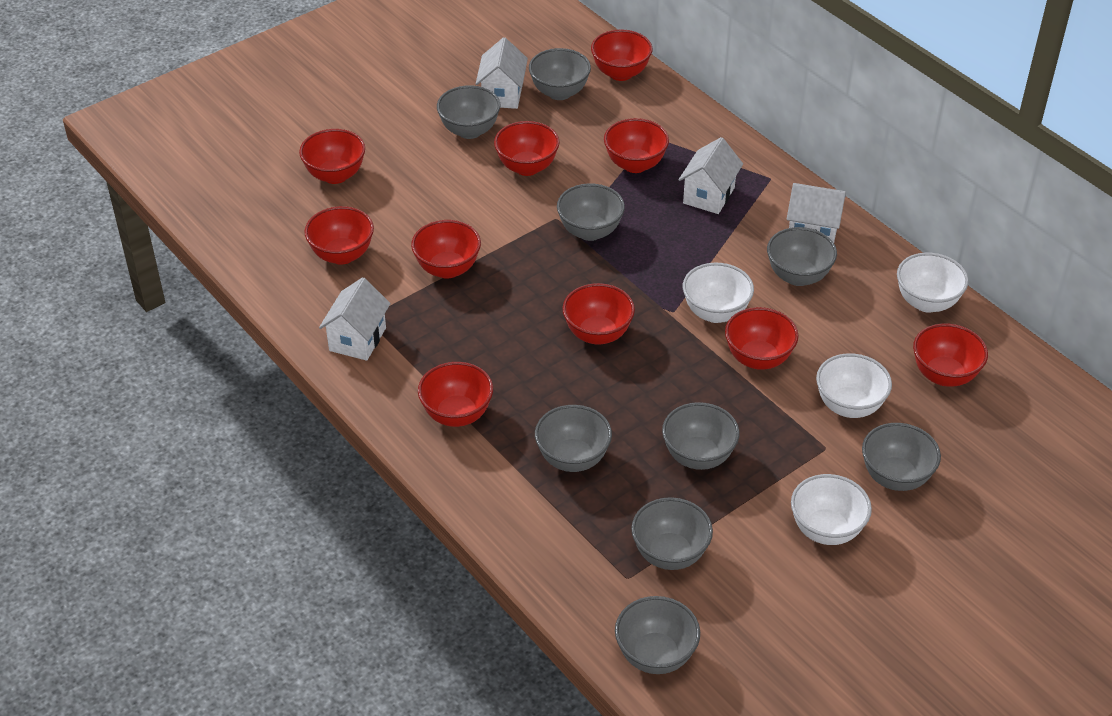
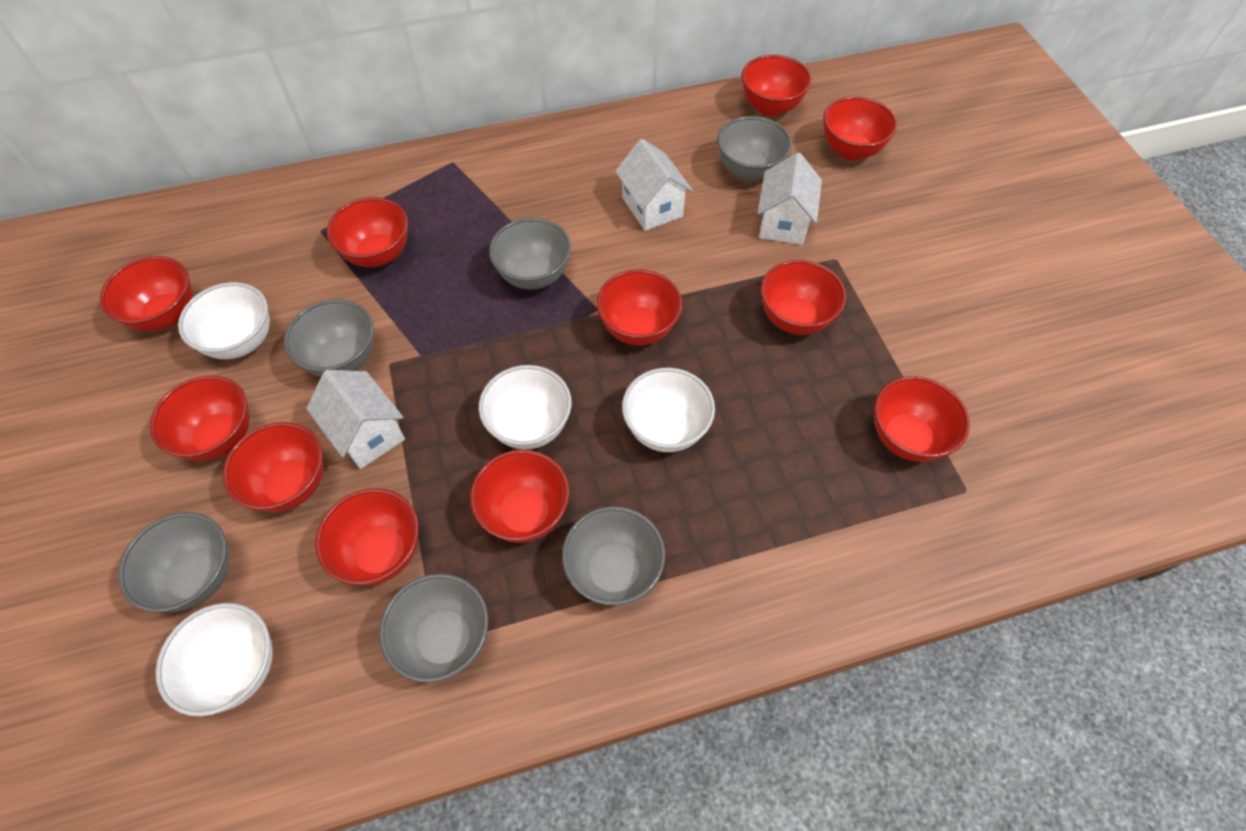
grey bowl: [437,85,500,139] [529,48,591,100] [535,405,612,472] [557,183,625,241] [615,596,700,674] [631,497,713,570] [662,402,740,470] [767,227,837,286] [862,423,941,491] = 9 -> [118,512,230,612] [284,299,374,377] [379,573,488,683] [489,218,571,290] [562,506,665,606] [717,116,792,181] = 6
red bowl: [299,129,365,184] [304,206,374,265] [411,220,481,279] [418,362,493,427] [494,121,560,176] [562,283,635,345] [591,30,652,81] [604,118,669,173] [725,307,799,370] [913,324,988,387] = 10 -> [100,256,192,331] [150,375,250,461] [223,422,323,512] [315,488,419,586] [327,197,408,267] [470,450,570,543] [597,269,682,346] [741,55,812,117] [761,260,846,335] [823,96,897,160] [874,376,970,462] = 11
white house: [319,277,391,361] [476,37,528,109] [679,137,743,214] [787,183,846,243] = 4 -> [306,370,405,469] [615,139,693,231] [758,153,822,245] = 3

